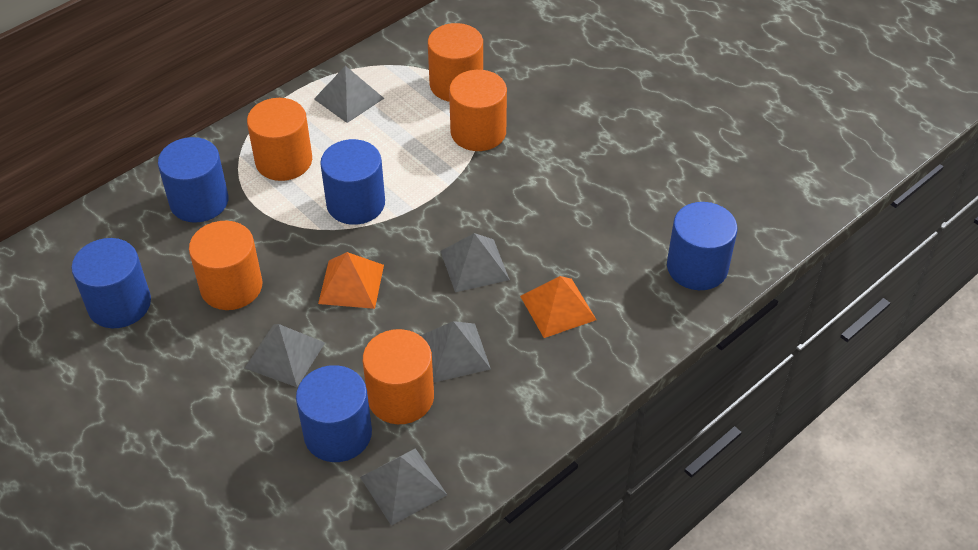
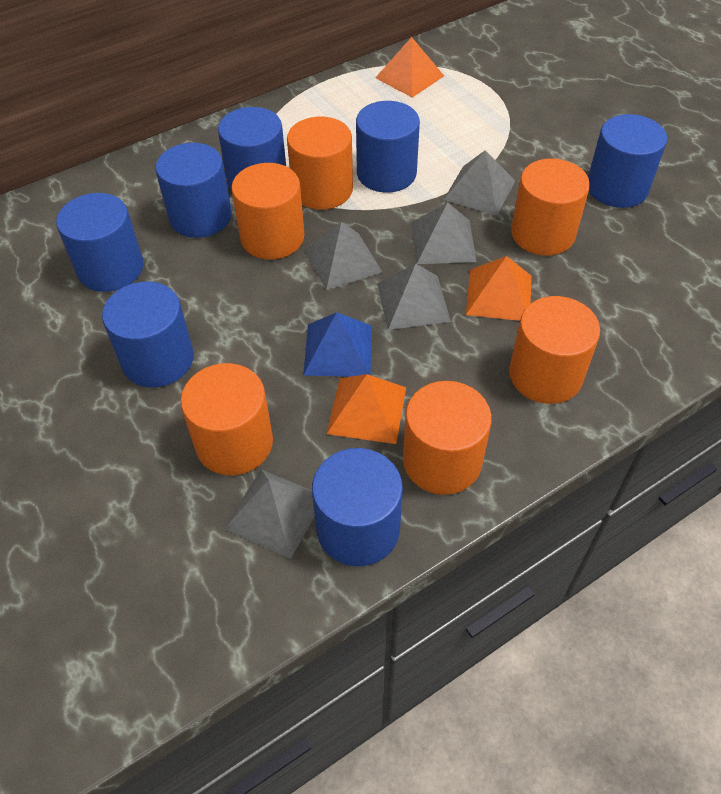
blue cylinder: [71,238,151,328] [158,137,229,223] [296,365,372,462] [320,139,385,225] [667,202,738,290] = 5 -> [56,193,144,292] [102,281,194,388] [156,143,232,238] [218,107,286,190] [312,448,403,566] [356,101,420,192] [588,114,667,208] = 7
blue pyramid: none = 0 -> [303,312,372,377] = 1
orange cylinder: [189,221,262,310] [247,98,312,181] [363,329,434,424] [428,23,483,102] [449,70,507,151] = 5 -> [181,363,273,475] [231,163,304,260] [287,117,353,210] [403,381,492,495] [509,296,600,404] [511,159,590,255] = 6
orange pyramid: [318,252,384,309] [520,276,597,338] = 2 -> [327,374,406,444] [375,37,444,98] [466,256,532,321] = 3

